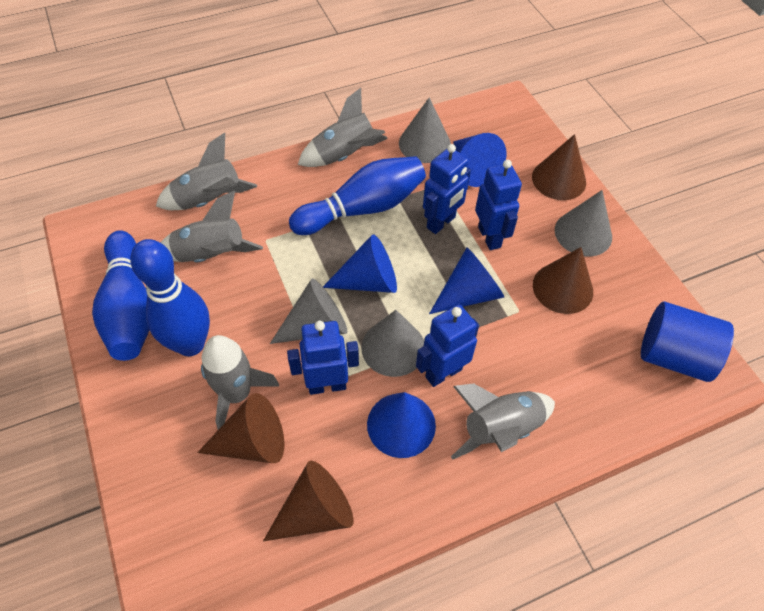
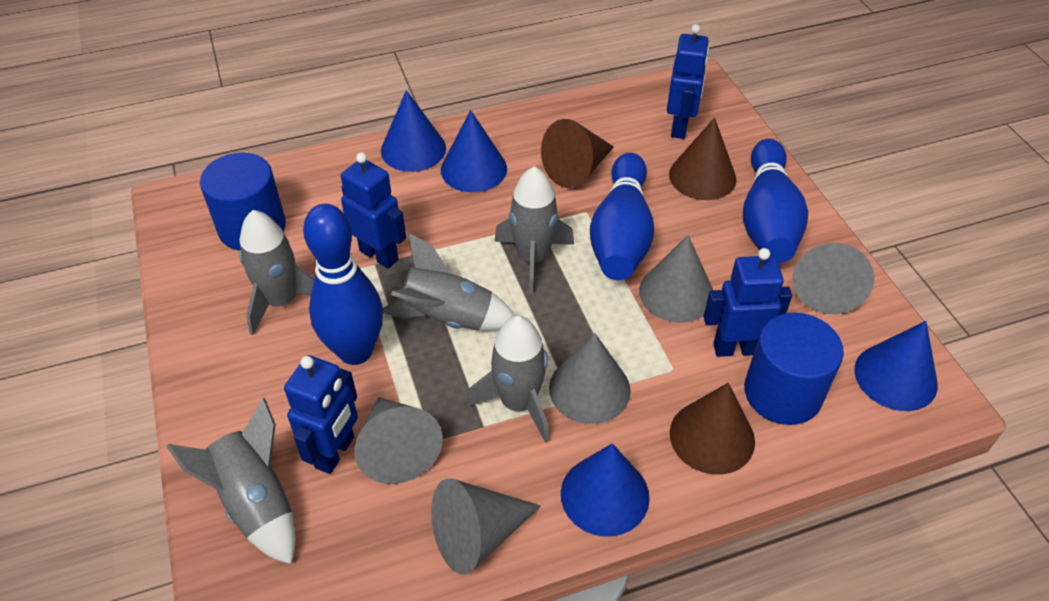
blue cylinder: [641,302,734,382] = 1 -> [200,153,286,251] [744,313,844,425] = 2
brown cone: [197,393,284,463] [263,461,353,541] [532,134,586,200] [533,247,593,314] = 4 -> [541,119,614,188] [669,117,737,200] [670,383,755,475] = 3
grey cone: [270,278,347,344] [361,310,424,377] [399,97,451,163] [555,190,612,257] = 4 -> [354,397,443,484] [431,478,541,575] [549,333,631,424] [639,235,713,323] [793,243,874,314] = 5

